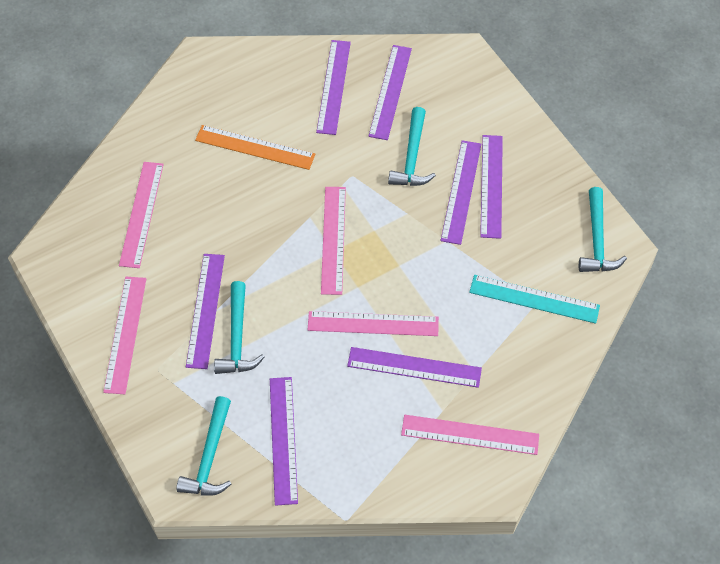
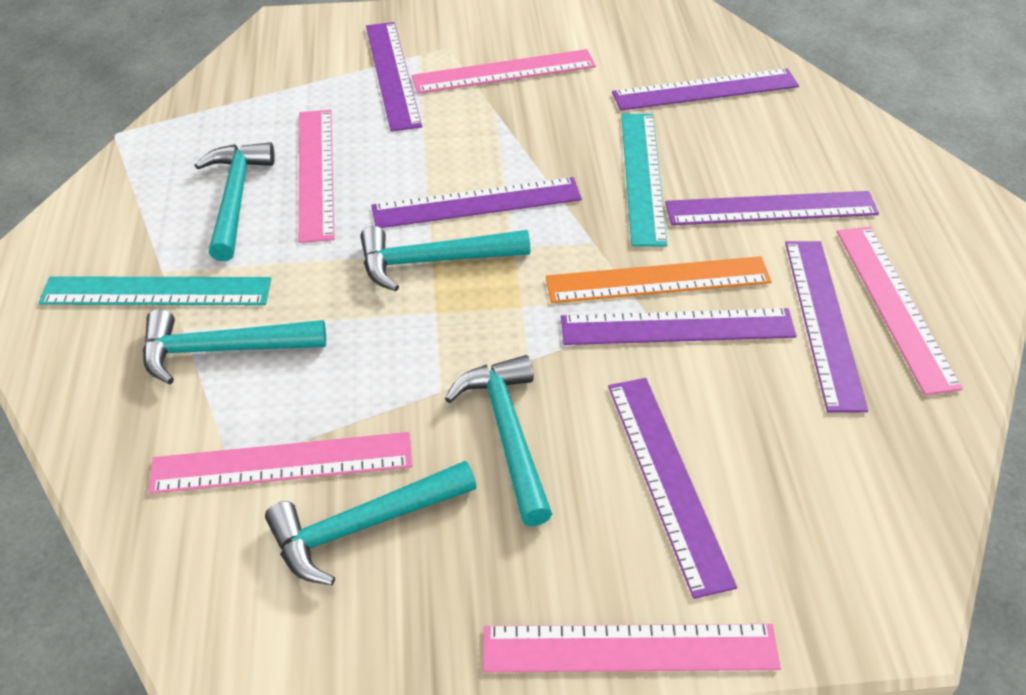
turquoise hammer: [176,396,231,496] [214,281,265,374] [388,107,436,186] [579,187,627,272] = 4 -> [143,309,326,385] [195,142,275,261] [265,461,477,585] [360,226,530,291] [445,355,552,526] = 5
turquoise ruler: [469,275,600,324] = 1 -> [39,276,271,305] [621,114,667,247] = 2

